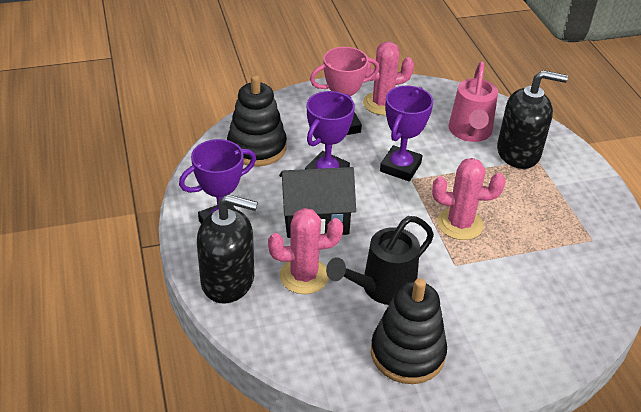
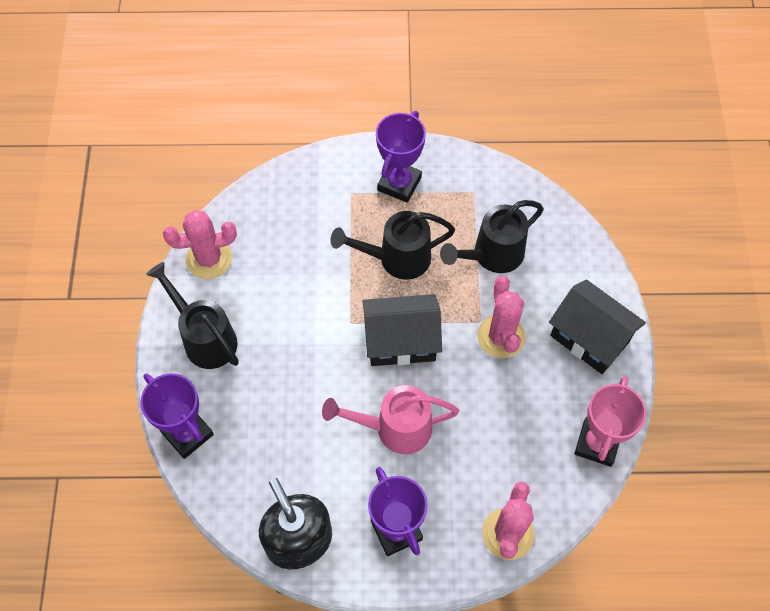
black house: [279,167,356,238] = 1 -> [363,294,442,366] [549,279,646,374] = 2
black soap dispenser: [197,194,258,304] [497,70,568,169] = 2 -> [259,478,332,569] = 1
black stacking toy: [227,75,287,166] [371,278,447,384] = 2 -> none = 0
black watering can: [326,216,434,305] = 1 -> [146,262,239,369] [330,211,455,280] [440,200,544,273] = 3

